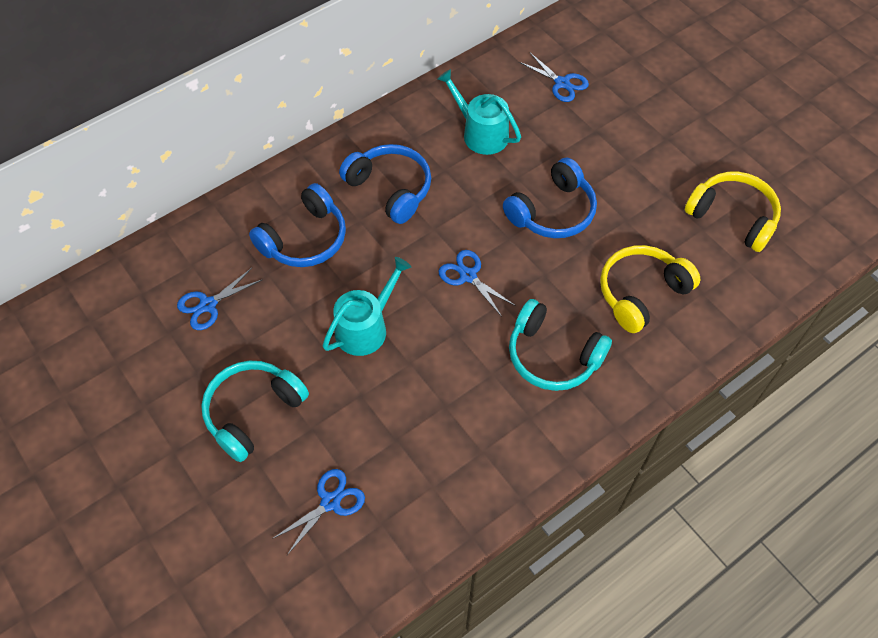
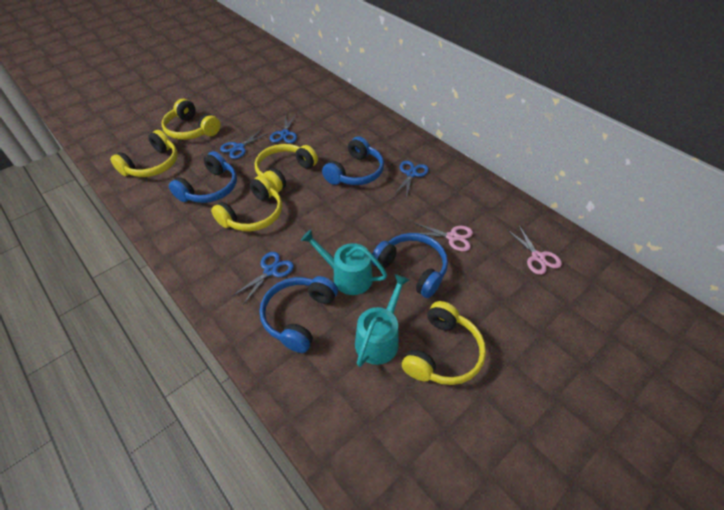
blue headphones: [249,183,346,267] [339,144,431,224] [503,158,597,238] = 3 -> [169,151,237,203] [259,276,338,353] [322,136,384,185] [371,233,448,298] = 4
pink scissors: none = 0 -> [413,222,473,252] [506,224,562,275] = 2
turquoise headphones: [201,361,309,462] [509,299,612,391] = 2 -> none = 0
yellow headphones: [600,245,700,333] [684,172,781,252] = 2 -> [110,130,178,177] [161,99,220,140] [211,176,282,231] [255,144,318,192] [402,301,486,385] = 5

